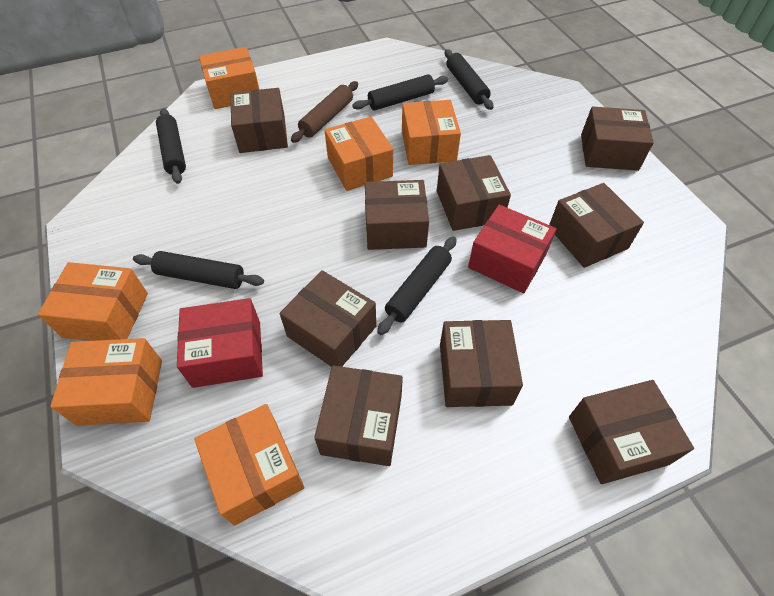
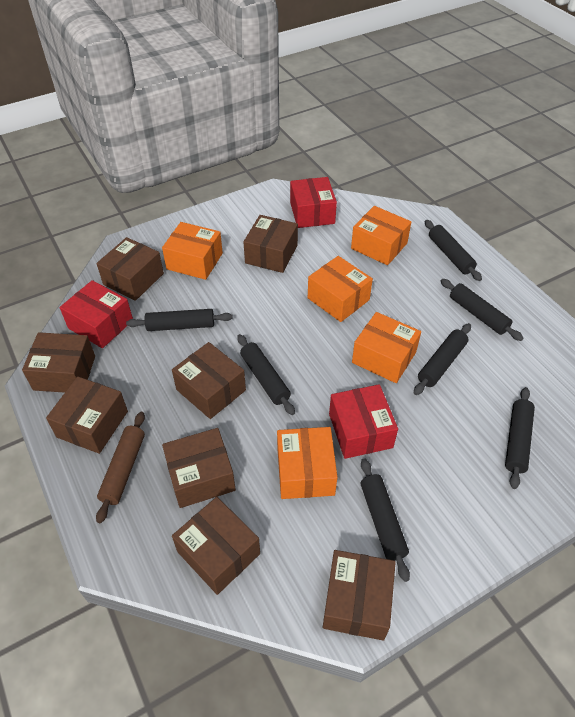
black rolling pin: [133,251,264,289] [156,108,186,184] [352,74,448,111] [377,237,457,335] [445,49,493,110] = 5 -> [126,309,233,331] [237,334,295,415] [360,458,410,582] [414,323,471,395] [425,220,482,281] [441,279,524,341] [505,387,535,489] = 7
brown box: [231,88,288,153] [280,270,376,367] [314,365,403,466] [365,180,429,250] [437,155,511,231] [440,320,523,407] [549,183,644,268] [569,380,694,484] [581,107,654,171] = 9 -> [22,332,95,393] [46,376,128,454] [96,237,164,301] [162,428,236,508] [172,342,246,419] [172,497,260,595] [243,215,298,273] [323,550,396,641] = 8
orange box: [38,262,148,341] [50,338,162,426] [194,404,304,526] [199,47,260,109] [324,117,393,191] [402,100,461,165] = 6 -> [162,222,223,280] [277,427,338,499] [308,256,373,322] [351,206,411,265] [352,312,421,383] = 5
red box: [177,298,263,388] [468,205,556,293] = 2 -> [60,280,133,348] [290,177,337,228] [329,384,398,459] = 3

